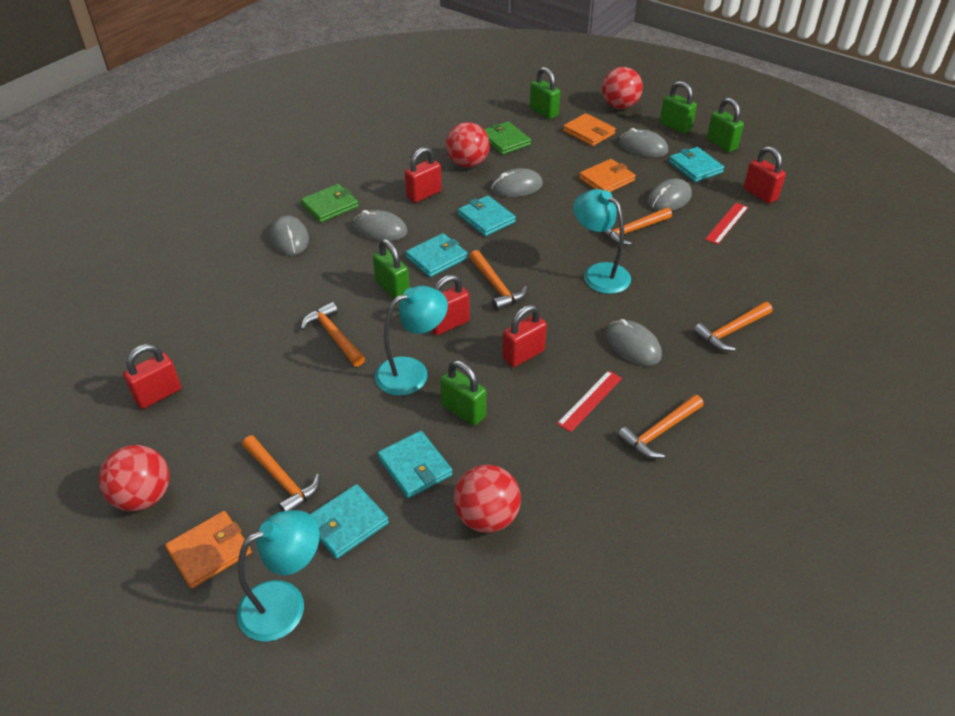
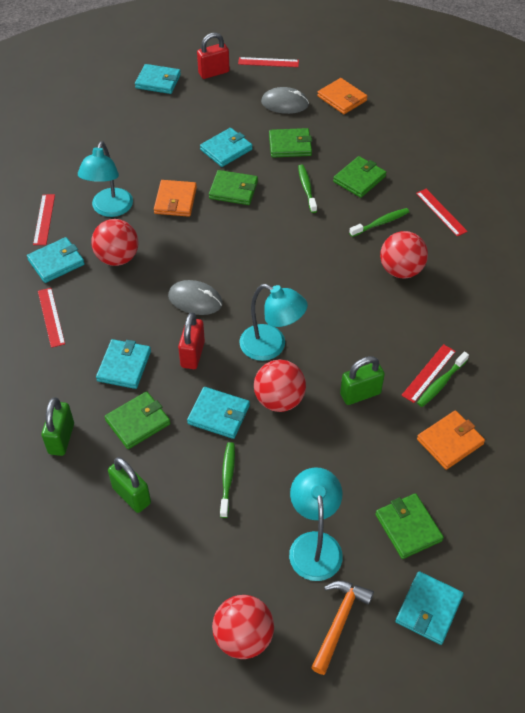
green padlock: [373,239,410,299] [440,360,486,426] [530,67,560,119] [660,81,697,134] [707,98,744,152] = 5 -> [42,397,74,456] [108,457,151,513] [340,356,385,405] = 3
green toothbrush: none = 0 -> [220,442,235,518] [298,165,317,213] [349,208,409,237] [417,352,469,407] = 4
green wallet: [301,184,359,223] [484,121,531,155] = 2 -> [105,391,170,449] [209,170,258,205] [269,128,312,158] [333,156,387,198] [375,493,444,559] = 5
grey mouse: [270,215,309,256] [353,210,408,241] [491,168,543,197] [605,319,662,366] [619,128,668,158] [647,179,692,211] = 6 -> [168,280,223,315] [261,87,309,114] = 2
orange hammer: [242,435,320,511] [301,302,365,367] [469,250,528,311] [601,207,672,245] [617,395,704,459] [693,302,772,351] = 6 -> [311,581,374,675] = 1
red padlock: [123,344,181,409] [405,147,442,203] [431,275,470,335] [502,305,547,367] [744,146,786,204] = 5 -> [178,312,205,369] [197,33,230,79] = 2
red ruler: [557,370,622,432] [705,203,748,245] = 2 -> [33,194,55,245] [38,288,65,348] [238,57,299,67] [401,344,456,403] [416,189,468,236] = 5
turquoise wallet: [310,484,389,559] [377,431,452,498] [405,233,468,277] [458,196,516,236] [669,147,724,182] = 5 -> [27,237,85,283] [96,339,151,389] [135,64,181,94] [187,387,250,439] [200,128,253,167] [395,571,464,645] = 6

